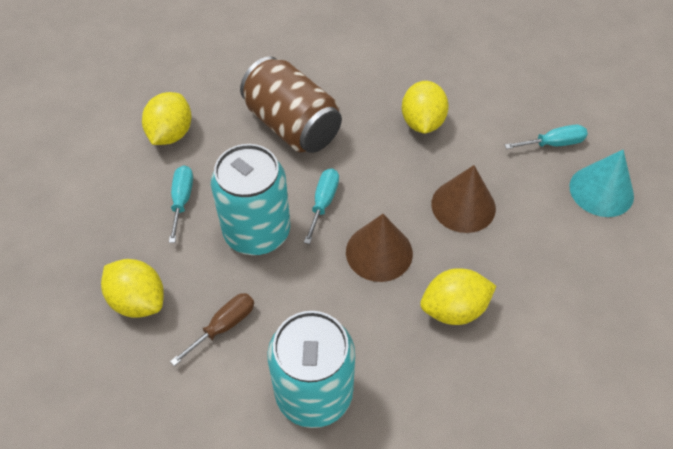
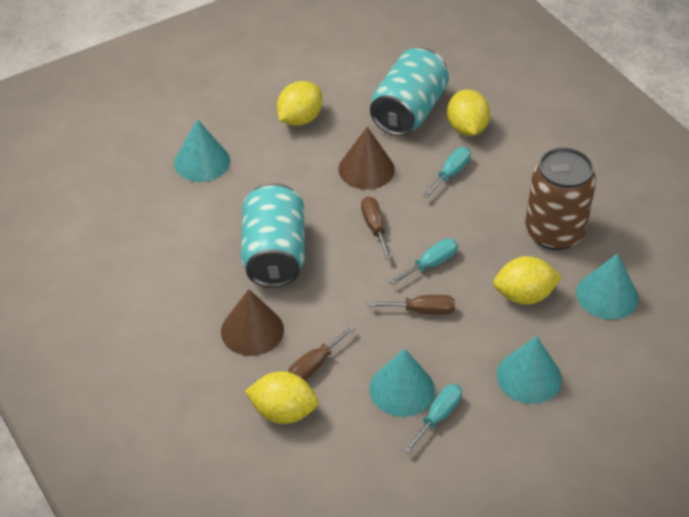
brown screwdriver: [170,293,254,366] = 1 -> [288,325,356,380] [361,196,392,260] [368,295,455,315] = 3
turquoise cone: [570,150,634,217] = 1 -> [174,119,230,182] [369,349,435,417] [496,336,562,404] [576,253,639,320] = 4

